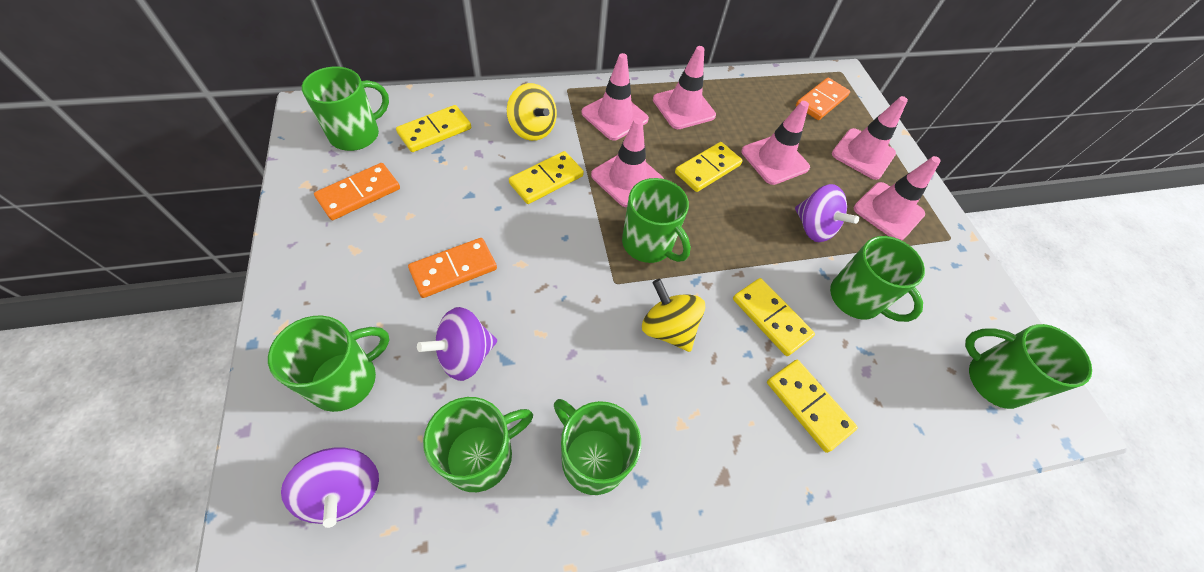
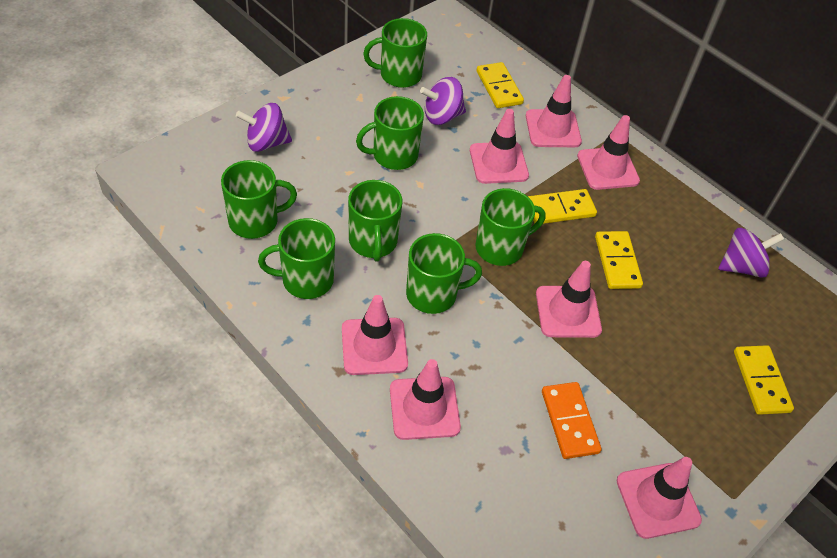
orange domino: [314,163,400,220] [408,238,497,298] [796,78,850,120] = 3 -> [542,382,601,459] = 1
pink traffic cone: [581,53,649,140] [591,118,664,207] [653,46,716,129] [741,101,810,185] [832,96,908,180] [854,156,941,241] = 6 -> [342,295,408,375] [390,359,461,440] [470,109,529,184] [526,75,582,147] [536,261,602,338] [577,115,640,190] [616,457,702,539] = 7
yellow domino: [396,105,471,152] [509,151,584,204] [675,142,743,192] [733,278,815,356] [767,360,858,453] = 5 -> [477,62,524,108] [528,189,597,224] [595,231,643,289] [734,345,794,415] = 4
yellow spinning top: [507,83,557,141] [642,279,705,352] = 2 -> none = 0

